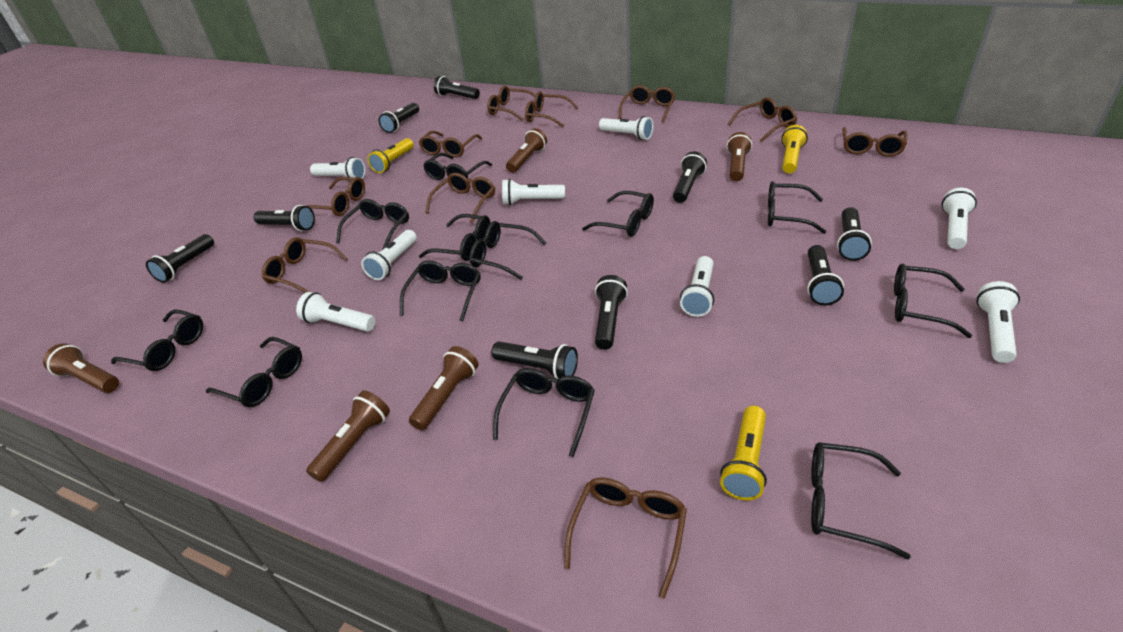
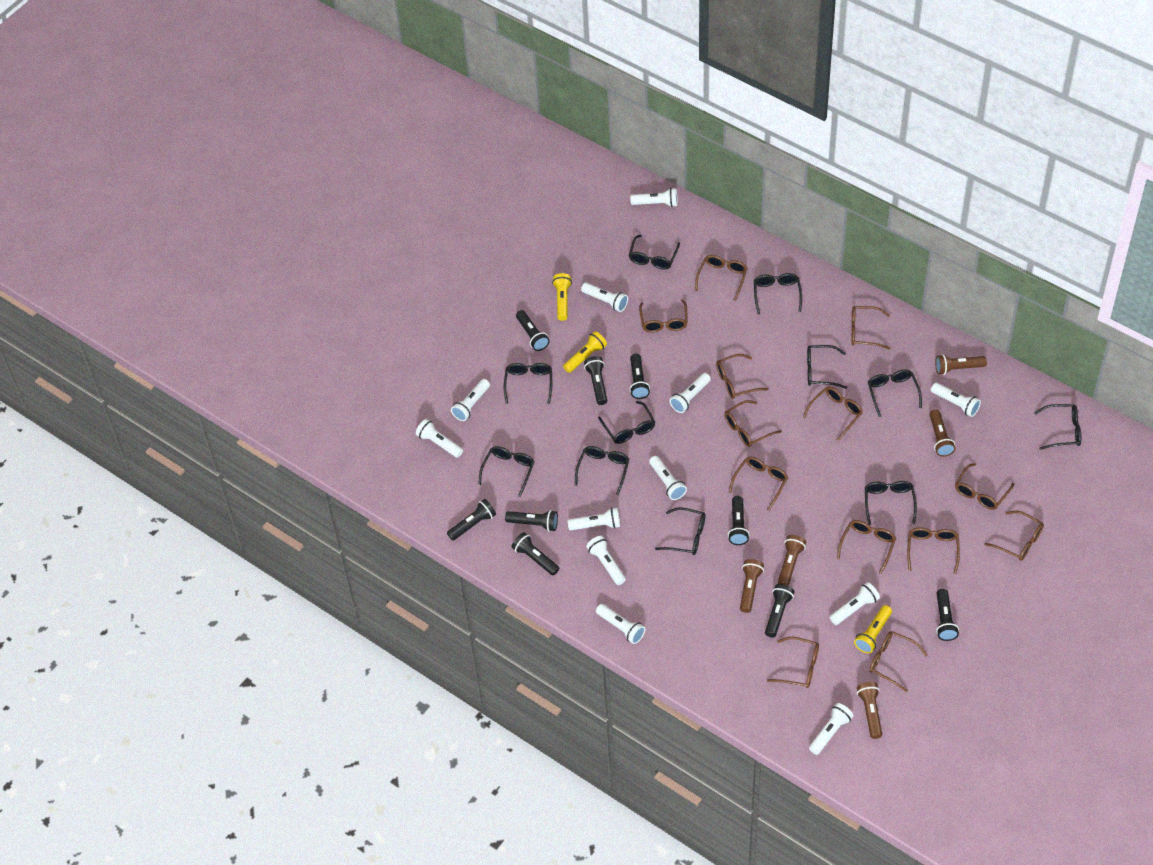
black glasses: [111,309,203,371] [206,337,302,407] [336,199,409,250] [400,260,481,322] [419,214,490,261] [423,153,492,180] [470,221,546,280] [493,368,595,457] [582,191,654,237] [768,181,826,234] [811,442,911,560] [894,264,972,338] = 12 -> [478,446,535,497] [503,363,552,404] [575,446,630,495] [598,401,655,444] [629,235,680,269] [655,507,705,555] [754,273,802,315] [807,345,847,389] [865,481,917,525] [868,369,922,417] [1034,404,1081,450] = 11
brown glasses: [262,237,348,293] [307,177,365,216] [419,131,482,157] [426,173,495,222] [487,86,535,121] [525,91,578,127] [564,478,687,599] [619,85,676,123] [728,97,797,142] [842,127,907,157] = 10 -> [639,300,688,332] [695,255,748,301] [716,354,768,399] [724,400,782,447] [729,457,788,511] [767,637,819,688] [803,387,863,441] [837,520,896,574] [851,306,890,350] [869,631,927,692] [907,527,960,574] [955,463,1014,510] [984,511,1044,561] = 13
white flashlight: [296,292,375,332] [310,157,365,179] [361,230,417,280] [502,179,565,205] [599,116,653,140] [680,256,714,317] [941,188,977,249] [976,281,1020,363] = 8 -> [416,419,463,458] [451,379,490,421] [568,507,620,530] [581,283,628,312] [586,536,626,585] [596,604,645,644] [630,188,678,207] [649,456,687,500] [670,373,711,413] [809,703,854,755] [829,582,880,625] [931,383,981,417] = 12

